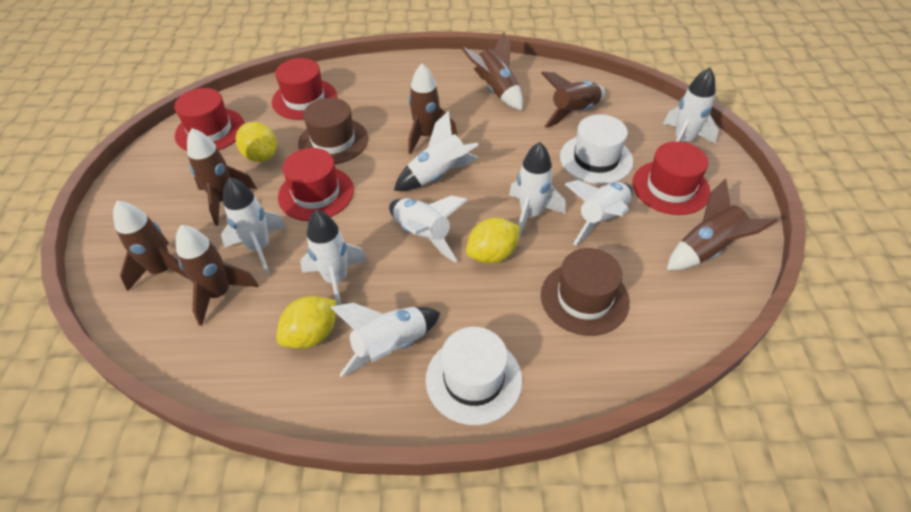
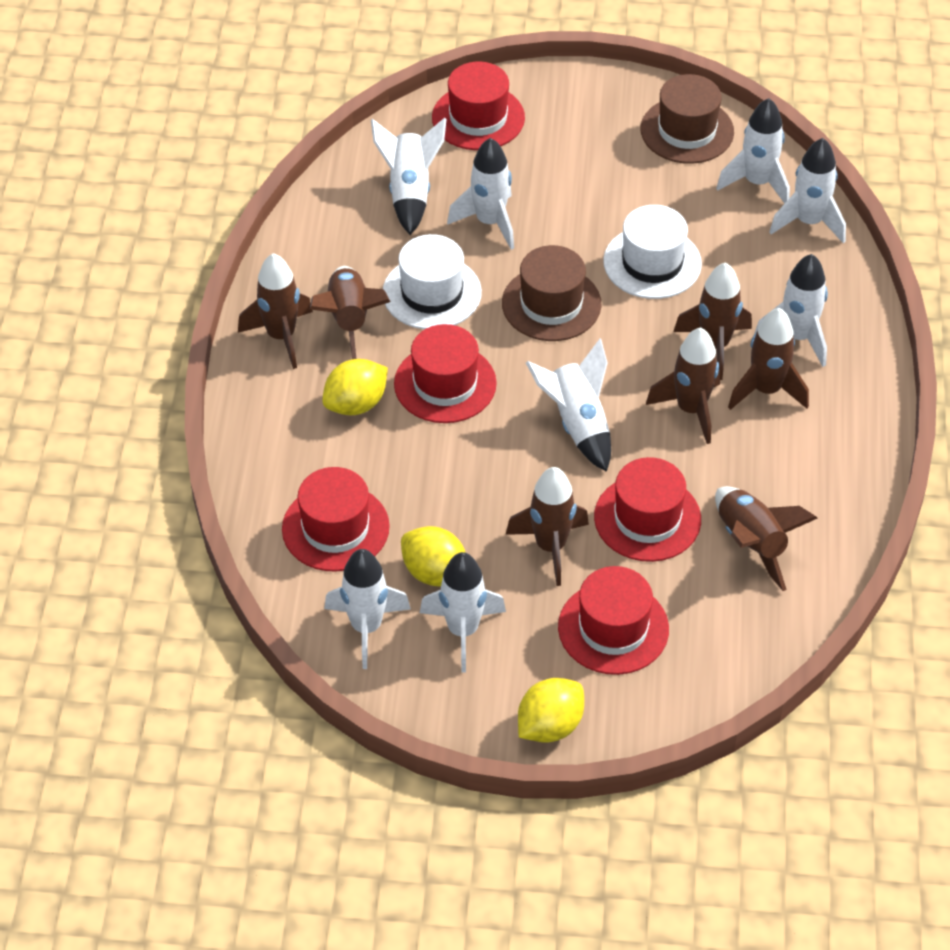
red hat: [174,88,245,151] [272,58,337,120] [278,148,354,221] [632,141,711,215] = 4 -> [282,467,390,572] [394,324,497,423] [432,62,525,150] [558,566,669,675] [594,457,701,562] = 5

